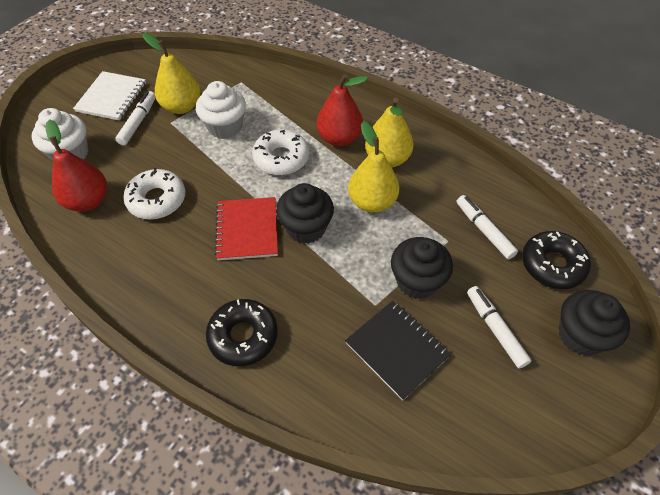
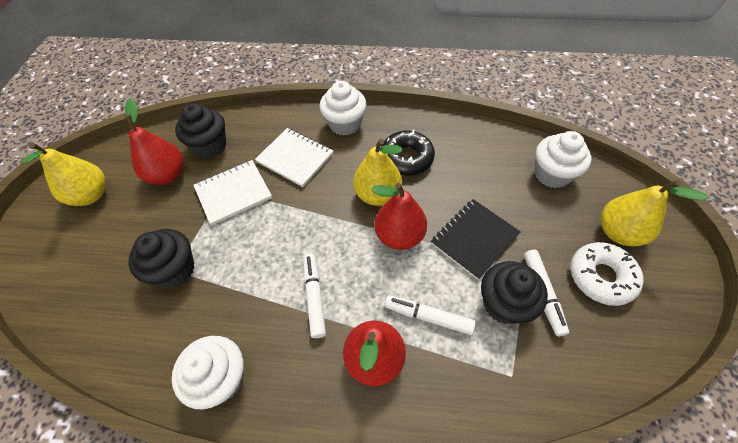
black donut: [206,299,278,366] [522,231,591,289] = 2 -> [381,129,435,176] = 1
red notebook: [215,197,278,260] = 1 -> none = 0
red pear: [46,119,107,212] [317,74,368,146] = 2 -> [124,98,184,185] [343,320,406,386] [371,183,427,250] = 3
white cupcake: [31,108,88,161] [196,81,246,139] = 2 -> [172,336,244,409] [319,81,367,136] [535,131,592,188] = 3
white donut: [123,167,185,220] [252,129,309,175] = 2 -> [570,242,644,306] = 1
white notebook: [73,71,146,121] = 1 -> [194,160,272,225] [255,128,333,187] = 2

